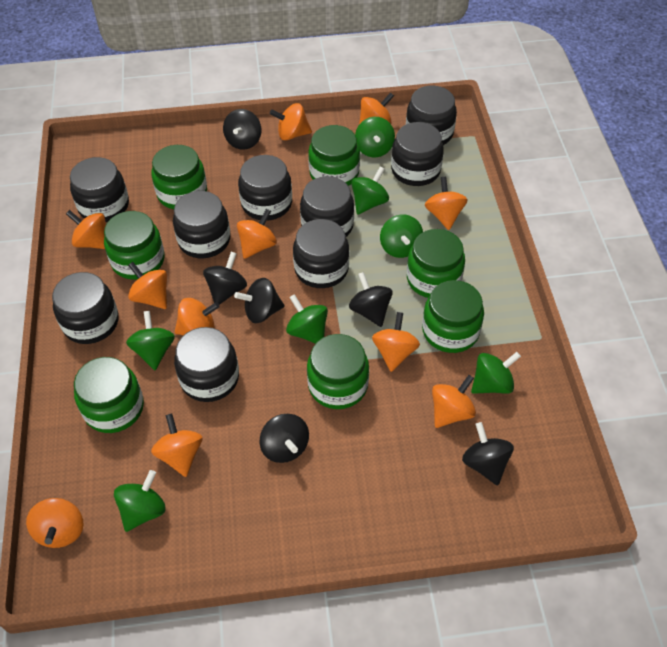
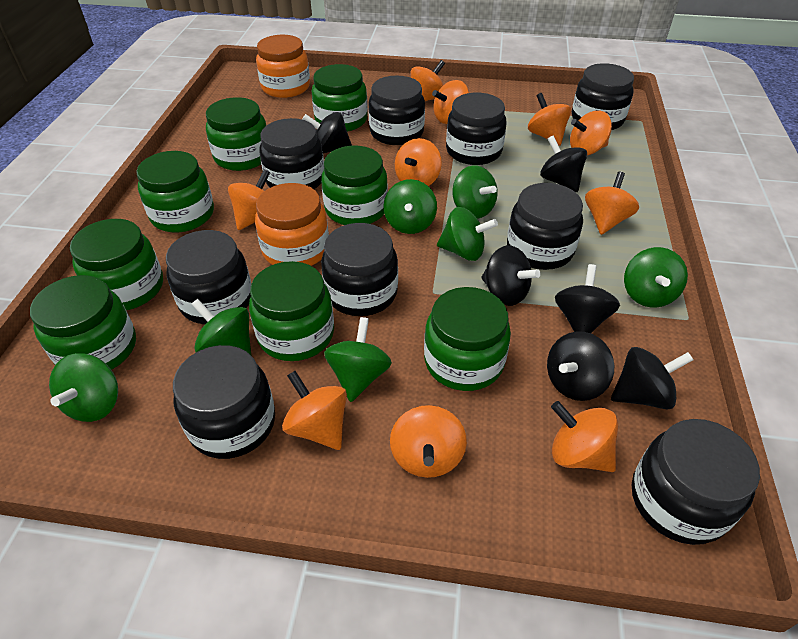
green jar: [74,357,144,433] [104,211,165,280] [151,145,207,209] [307,334,369,409] [308,125,360,186] [407,229,465,298] [422,280,484,353] = 7 -> [30,275,136,370] [70,219,163,310] [136,151,214,232] [206,97,266,171] [249,261,334,361] [312,64,368,132] [321,146,388,225] [424,287,511,391] = 8
orange jar: none = 0 -> [255,183,329,266] [256,35,310,98] = 2
orange spinning top: [26,498,84,548] [66,210,106,249] [128,262,167,309] [151,414,203,477] [175,298,220,335] [237,209,277,259] [270,103,312,140] [359,92,394,124] [372,312,420,372] [425,177,468,230] [432,375,476,428] = 11 -> [228,169,270,230] [282,371,347,450] [390,405,467,478] [395,138,442,186] [411,60,445,101] [432,80,469,124] [528,93,571,146] [551,401,618,472] [570,111,612,155] [585,171,639,235] = 10

